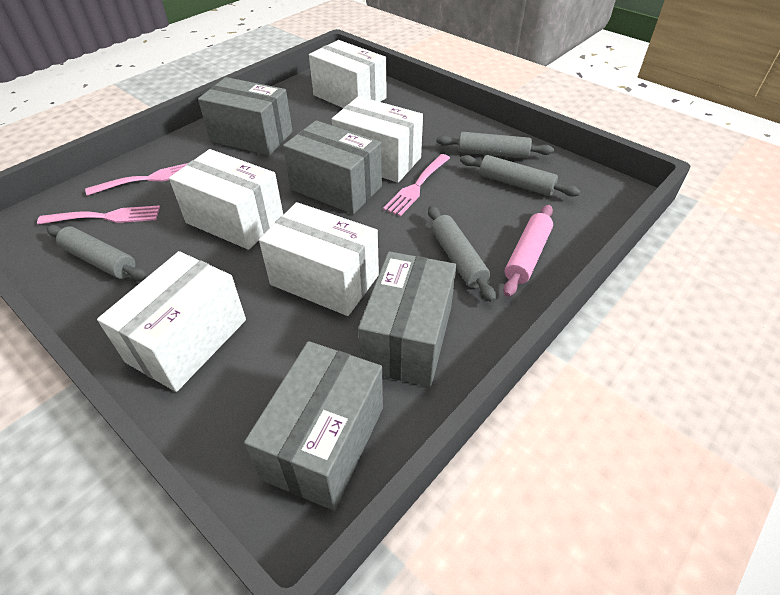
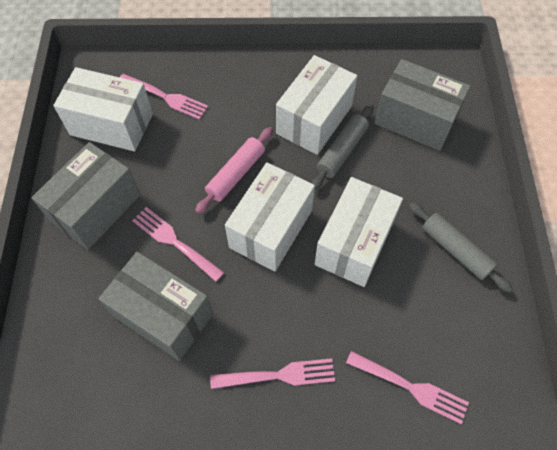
grey box: [198,77,293,156] [244,341,383,511] [283,120,382,214] [358,251,457,387] = 4 -> [31,142,140,250] [98,252,213,361] [375,59,470,151] = 3
grey rolling pin: [47,225,148,281] [428,206,496,302] [436,132,554,159] [460,155,580,197] = 4 -> [311,104,374,190] [409,202,513,293] = 2
pink fork: [37,205,160,225] [85,163,188,196] [383,154,450,216] = 3 -> [120,74,208,120] [132,207,224,282] [210,358,335,389] [346,351,469,424] = 4
white box: [97,251,246,392] [169,149,283,250] [259,202,379,316] [309,40,387,108] [331,96,423,183] = 5 -> [53,67,153,151] [225,162,315,272] [276,55,357,155] [315,177,403,287] = 4

